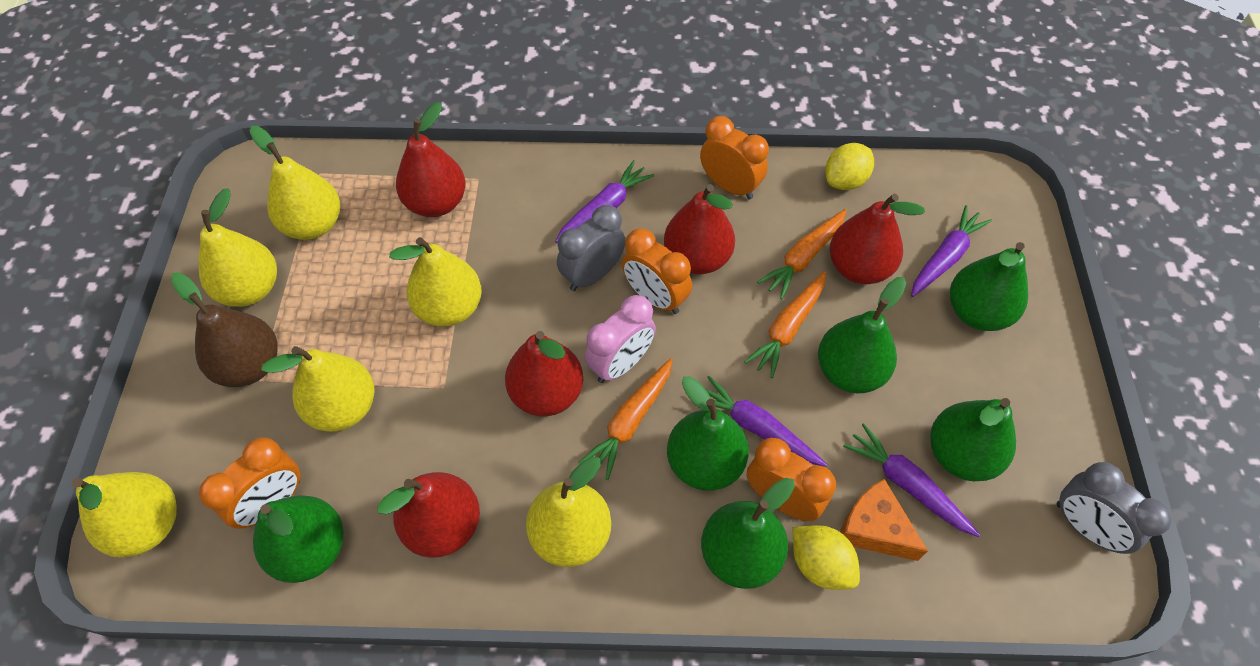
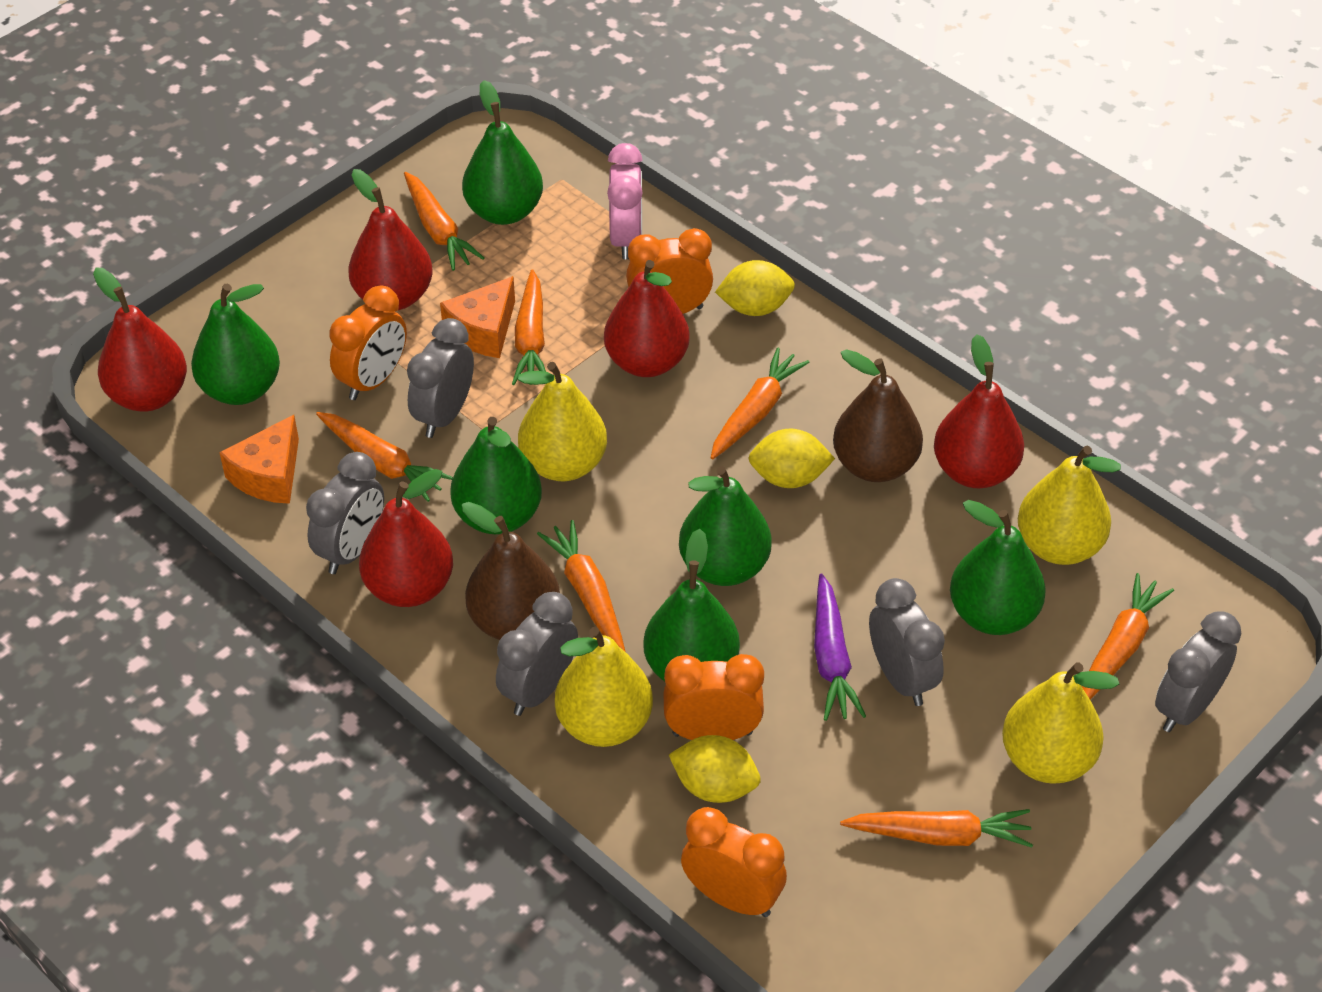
brown pear: [171,273,278,387] = 1 -> [462,502,560,640] [833,349,923,482] = 2
grey clock: [557,205,626,291] [1057,462,1172,554] = 2 -> [306,452,384,574] [407,318,474,438] [496,592,578,716] [869,578,945,706] [1155,612,1242,732] = 5
orange carrot: [579,358,673,480] [744,272,826,378] [757,209,847,299] = 3 -> [316,412,453,502] [404,172,484,271] [512,269,546,385] [537,520,626,652] [711,347,810,459] [840,809,1033,848] [1082,573,1174,700] = 7
orange cheese: [840,479,928,561] = 1 -> [219,415,299,504] [440,276,515,358] = 2
purple carrot: [555,160,654,243] [706,376,827,467] [843,423,980,537] [911,205,992,297] = 4 -> [814,573,866,721] = 1
yellow lemon: [793,525,860,590] [825,143,874,190] = 2 -> [669,735,760,803] [715,260,795,316] [748,428,835,488] = 3
yellow pear: [72,472,177,557] [199,188,277,307] [250,126,340,240] [261,346,374,432] [389,237,482,327] [526,457,611,567] = 6 -> [518,362,607,481] [555,627,653,747] [1002,662,1119,784] [1018,446,1121,565] = 4

